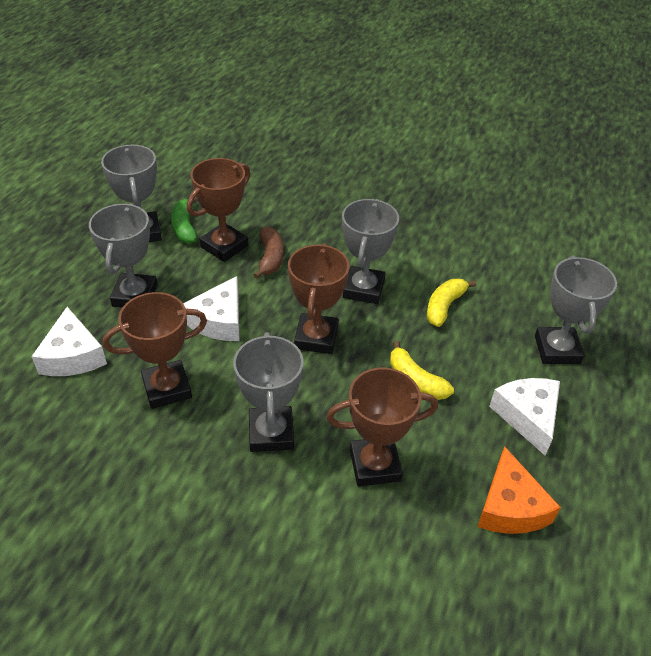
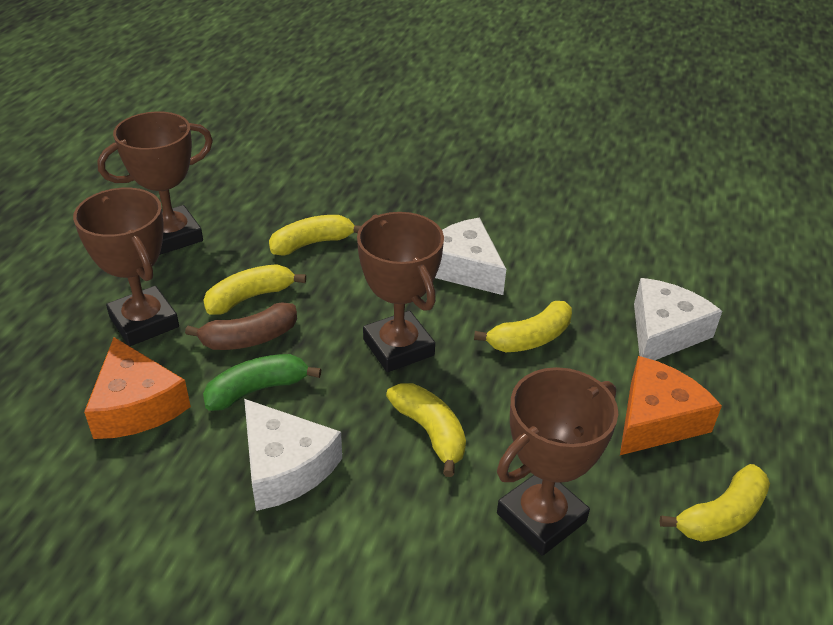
grey trophy: [89,203,158,308] [101,145,162,242] [233,332,304,452] [342,199,399,304] [535,256,617,364] = 5 -> none = 0
orange cheese: [477,446,561,534] = 1 -> [84,337,191,439] [620,356,722,455] = 2
yellow banana: [390,341,454,400] [427,279,476,327] = 2 -> [203,264,306,315] [269,215,361,256] [386,383,466,477] [474,301,572,352] [659,464,770,542] = 5

